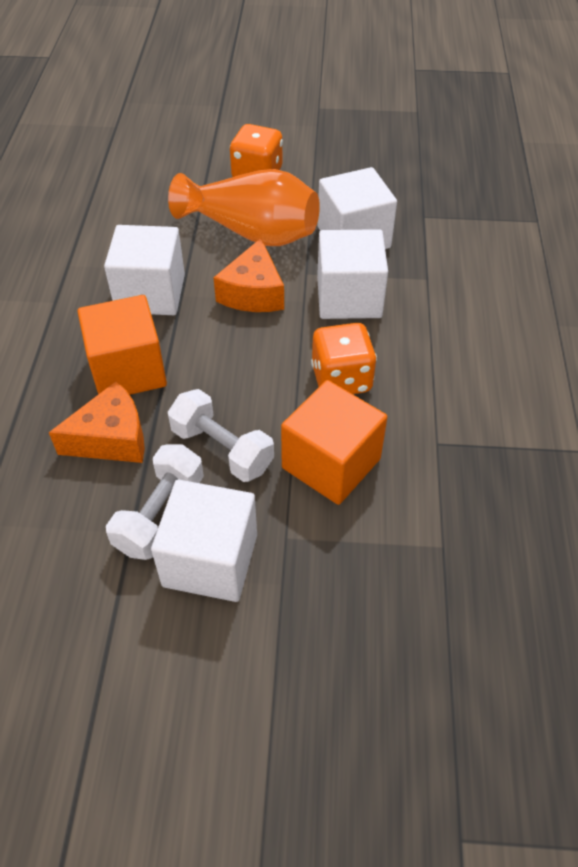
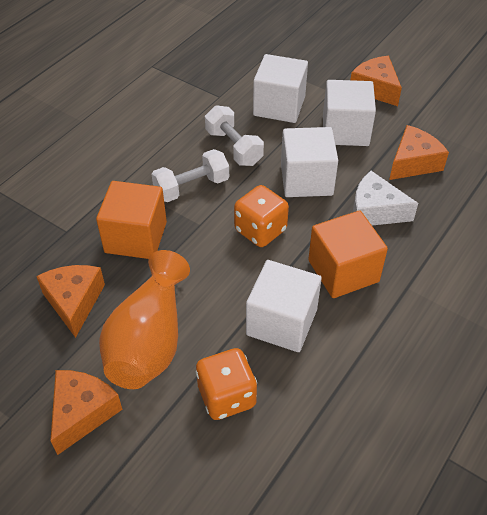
orange cheese: [49,381,145,463] [213,238,284,312] = 2 -> [36,265,105,338] [50,370,123,455] [350,56,402,106] [389,125,449,180] = 4
white cheese: none = 0 -> [353,171,418,225] = 1

